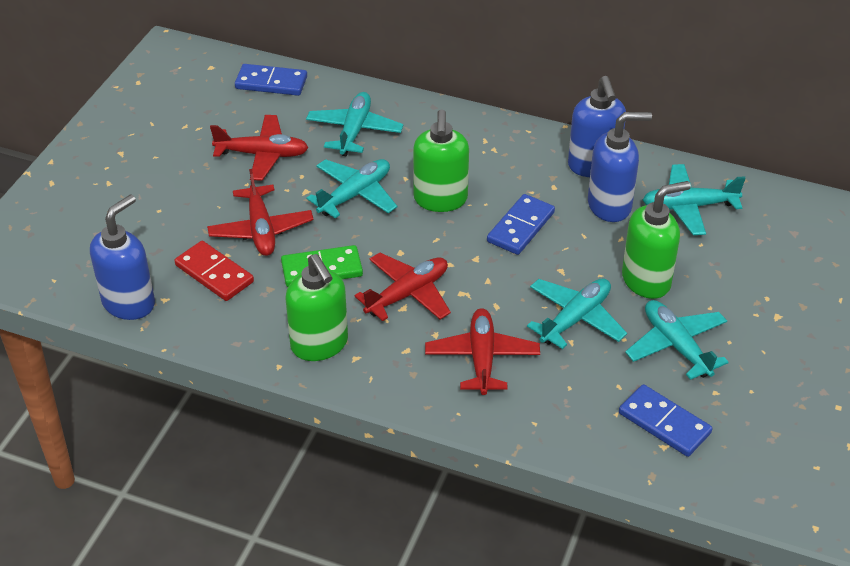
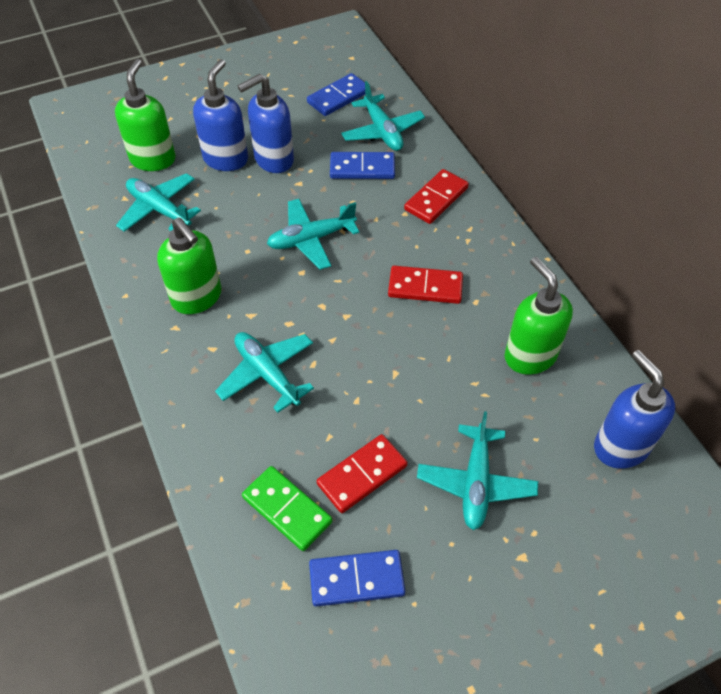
red domino: [175,241,254,301] = 1 -> [317,434,407,513] [388,266,463,304] [404,169,469,224] = 3
red plane: [207,169,314,256] [210,115,309,181] [354,253,451,321] [425,308,540,395] = 4 -> none = 0

